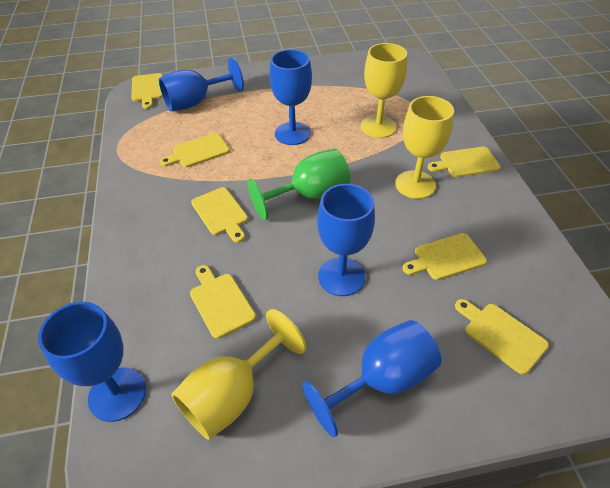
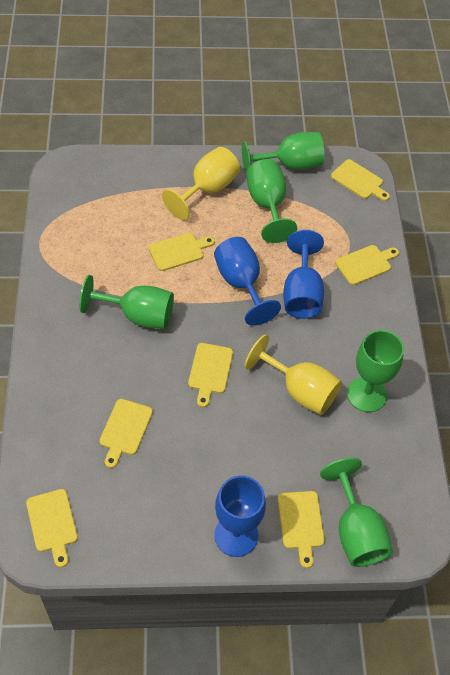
blue goblet: [38,302,146,422] [159,57,244,111] [270,49,312,145] [302,320,441,438] [317,184,375,296] = 5 -> [214,237,281,326] [214,475,266,557] [283,230,324,319] = 3
green goblet: [247,149,350,220] = 1 -> [79,275,174,329] [242,132,324,175] [247,159,297,243] [320,458,393,567] [347,330,404,412] = 5
yellow goblet: [171,309,306,440] [361,43,407,138] [395,96,454,199] = 3 -> [162,147,240,220] [245,334,342,415] = 2

